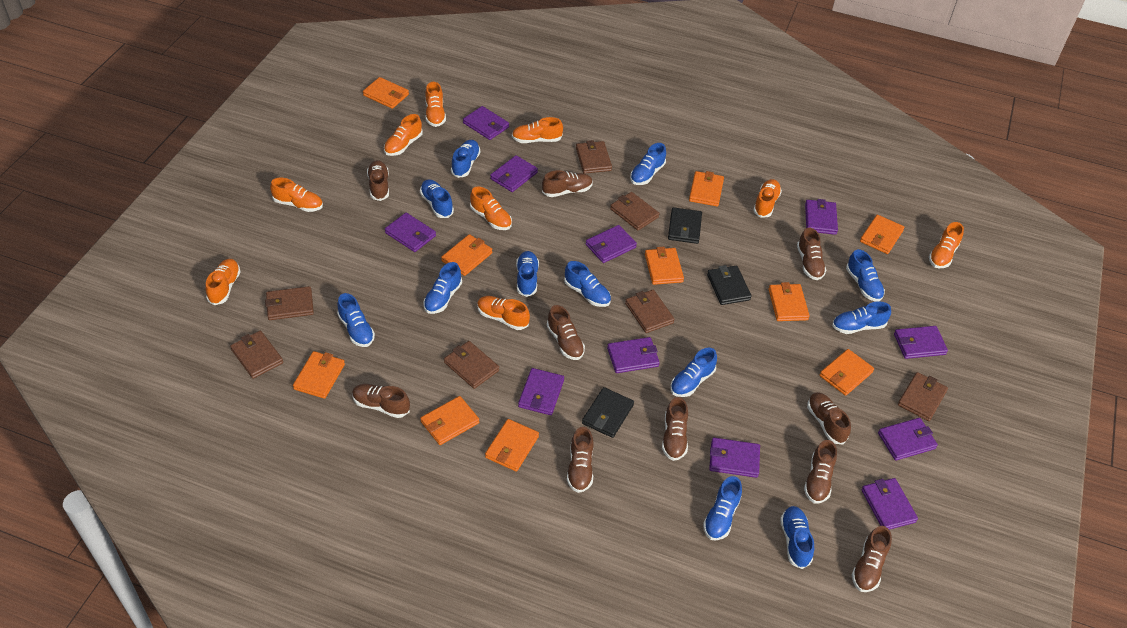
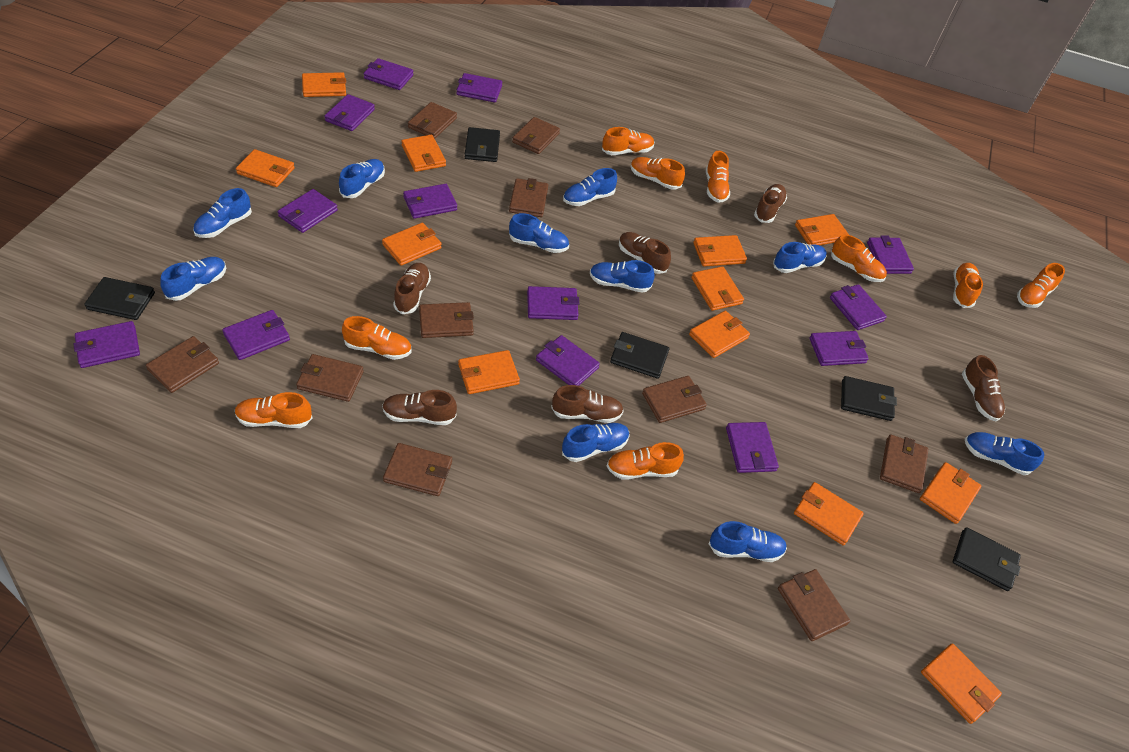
black wallet: [582,387,634,438] [668,207,702,244] [707,265,752,305] = 3 -> [84,277,155,320] [465,127,500,162] [610,332,669,379] [841,376,897,421] [952,527,1021,591] = 5
blue shoe: [337,293,375,347] [420,179,454,218] [423,262,462,314] [451,140,480,178] [516,251,539,297] [564,261,611,307] [630,143,666,185] [670,348,717,397] [703,476,742,540] [780,506,814,569] [832,301,891,334] [846,249,885,302] = 12 -> [160,257,226,301] [193,188,252,238] [339,159,385,198] [509,213,569,253] [562,423,629,462] [563,168,617,206] [590,260,655,293] [708,521,787,562] [773,242,826,273] [965,432,1044,475] = 10
brown shoe: [352,384,410,418] [367,160,389,201] [542,170,593,197] [547,305,585,360] [567,427,594,493] [662,397,688,461] [797,228,826,280] [804,440,837,503] [807,392,851,444] [852,526,892,592] = 10 -> [382,390,457,425] [393,263,431,314] [551,385,624,423] [619,232,671,274] [754,184,787,223] [962,355,1005,421] = 6
brown wallet: [230,330,283,379] [265,286,314,320] [444,341,499,389] [576,140,612,174] [610,192,660,230] [625,290,675,333] [898,372,948,421] = 7 -> [146,336,219,393] [296,354,364,402] [383,443,452,496] [408,102,457,139] [419,302,474,338] [509,178,548,217] [512,117,560,154] [642,376,707,423] [778,569,850,641] [880,434,928,493] = 10
orange wallet: [293,351,345,399] [363,77,409,109] [420,396,479,445] [441,234,492,276] [485,419,539,472] [645,247,684,285] [689,171,724,207] [769,282,810,321] [819,349,874,396] [860,215,904,254] = 10 -> [236,149,295,187] [302,72,346,97] [382,223,442,266] [401,135,446,172] [458,350,520,394] [689,311,750,358] [691,266,744,311] [693,235,747,267] [794,482,864,545] [795,214,849,245] [920,462,981,524] [921,643,1002,724] = 12
purple wallet: [385,213,436,252] [463,106,509,140] [490,155,538,192] [518,368,564,415] [586,225,637,263] [607,337,660,373] [709,438,760,478] [805,199,838,235] [861,478,918,530] [878,418,938,460] [894,326,948,359] = 11 -> [73,321,140,368] [223,310,290,360] [278,189,338,233] [324,94,375,131] [364,58,413,90] [403,184,457,219] [457,73,502,103] [527,286,579,320] [536,335,600,386] [726,422,779,473] [809,331,869,366] [830,284,887,330] [867,235,914,274] = 13

